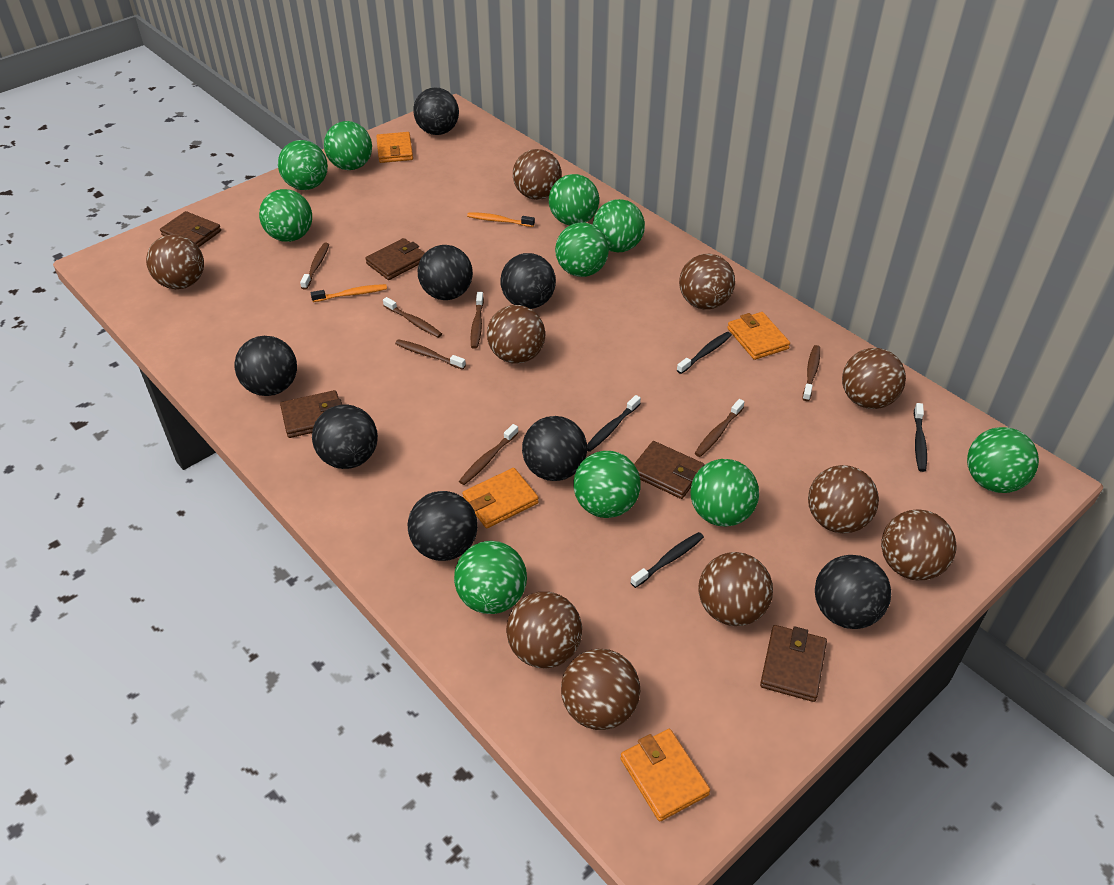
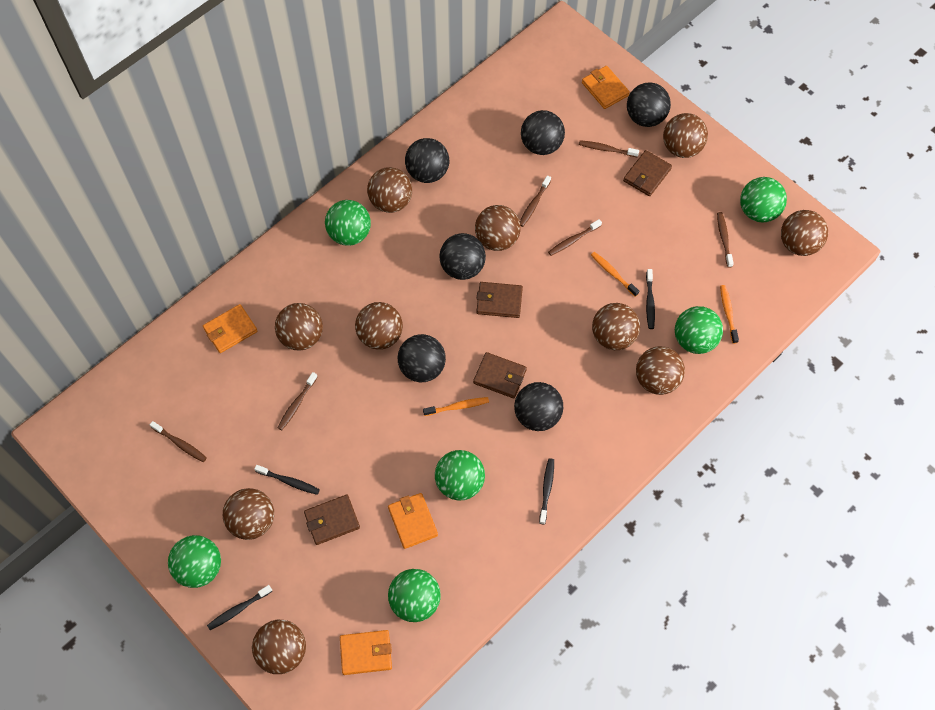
black ball: [234,336,297,396] [312,405,378,469] [408,491,478,561] [413,87,459,135] [417,245,473,300] [500,253,556,309] [522,416,587,481] [815,555,891,629] = 8 -> [398,334,446,382] [405,138,449,183] [439,233,486,280] [514,382,563,431] [521,110,565,155] [627,82,671,127] = 6
brown toothbrush: [300,243,329,290] [383,297,442,338] [395,339,466,369] [459,424,519,485] [471,292,484,349] [695,399,745,457] [802,345,820,401] = 7 -> [150,421,207,462] [277,372,318,430] [520,175,551,227] [548,219,602,256] [579,140,639,157] [717,212,734,268] = 6
brown wallet: [160,211,221,247] [280,390,342,438] [365,238,425,280] [634,441,704,499] [760,625,827,702] = 5 -> [304,495,360,545] [473,352,527,398] [476,282,523,318] [623,150,672,196] = 4
green ball: [259,189,312,242] [278,140,328,190] [324,121,372,170] [454,541,527,614] [549,174,599,225] [555,223,609,277] [573,451,641,518] [593,199,645,252] [691,459,759,527] [967,427,1039,493] = 10 -> [168,535,221,588] [325,200,371,246] [388,569,441,622] [435,450,485,501] [675,306,723,354] [740,177,787,222] = 6
orange toothbrush: [311,284,387,302] [467,212,535,227] = 2 -> [423,397,489,416] [591,252,639,297] [720,285,739,344] = 3

